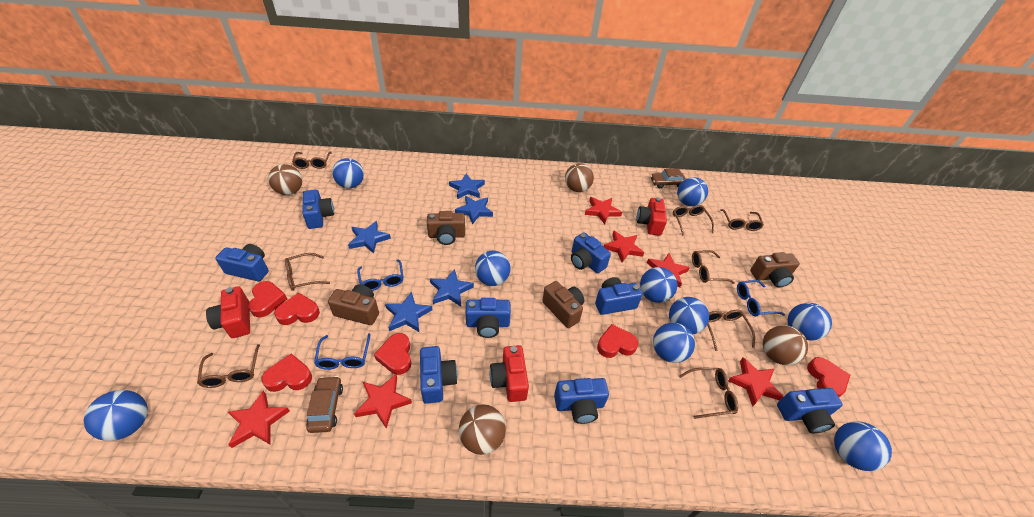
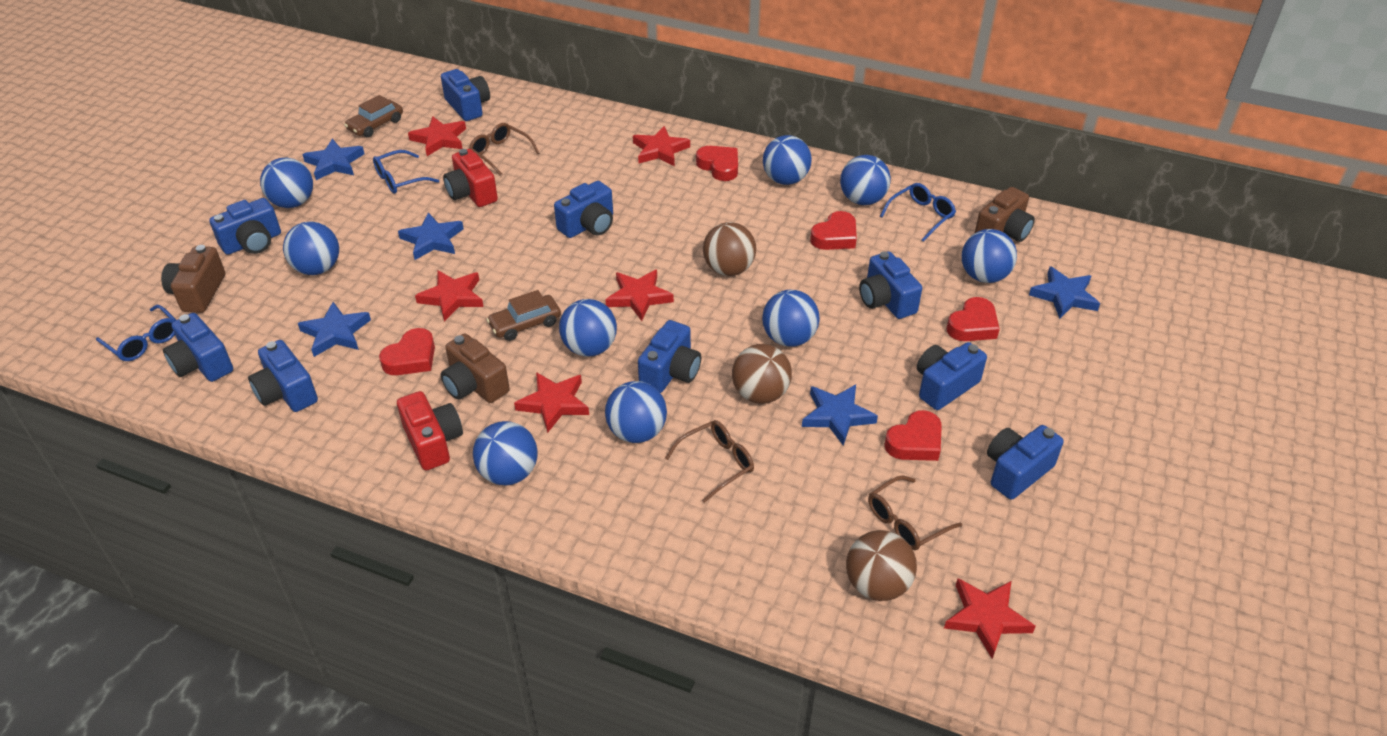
blue camera: [215,244,269,281] [302,189,334,229] [420,346,458,404] [466,298,511,338] [554,378,609,424] [571,232,611,273] [595,277,643,315] [777,388,843,433] = 8 -> [163,313,233,382] [209,198,281,255] [248,340,318,412] [441,69,490,121] [554,181,613,238] [638,320,701,393] [859,251,922,319] [917,342,987,410] [987,425,1064,500] = 9
brown ball: [268,164,302,195] [459,404,506,455] [565,163,594,192] [763,325,808,365] = 4 -> [703,222,756,276] [732,344,792,404] [846,530,917,601] = 3
brown camera: [328,284,379,325] [427,211,465,245] [542,281,585,328] [750,252,800,288] = 4 -> [161,245,225,313] [441,333,510,403] [975,187,1035,242] = 3
brown glasses: [197,344,260,388] [285,253,330,291] [292,151,332,169] [673,205,714,236] [679,368,738,419] [692,250,735,284] [707,310,755,351] [720,209,764,231] = 8 -> [469,123,539,176] [665,420,754,503] [868,476,962,550] = 3
red camera: [206,286,250,338] [489,345,529,402] [637,197,667,236] = 3 -> [397,391,463,470] [443,149,498,207] = 2
red heart: [248,281,287,317] [261,354,312,392] [274,293,320,325] [374,333,411,375] [597,324,639,358] [807,357,850,397] = 6 -> [379,328,435,375] [696,146,738,181] [810,211,857,250] [884,410,942,461] [947,297,1000,341] = 5

